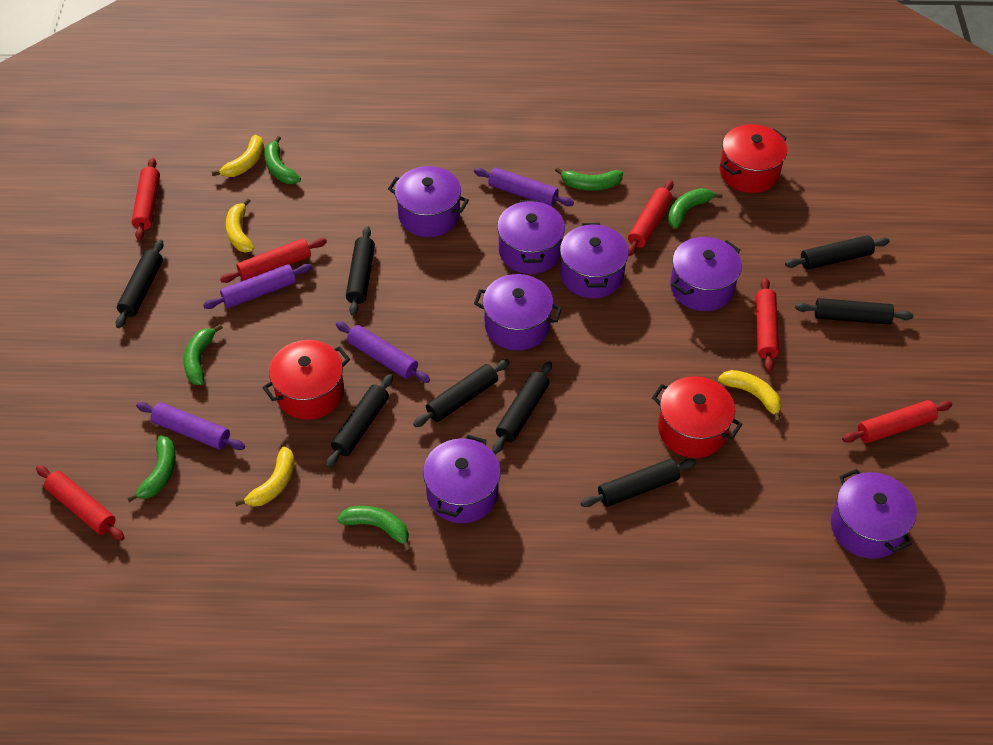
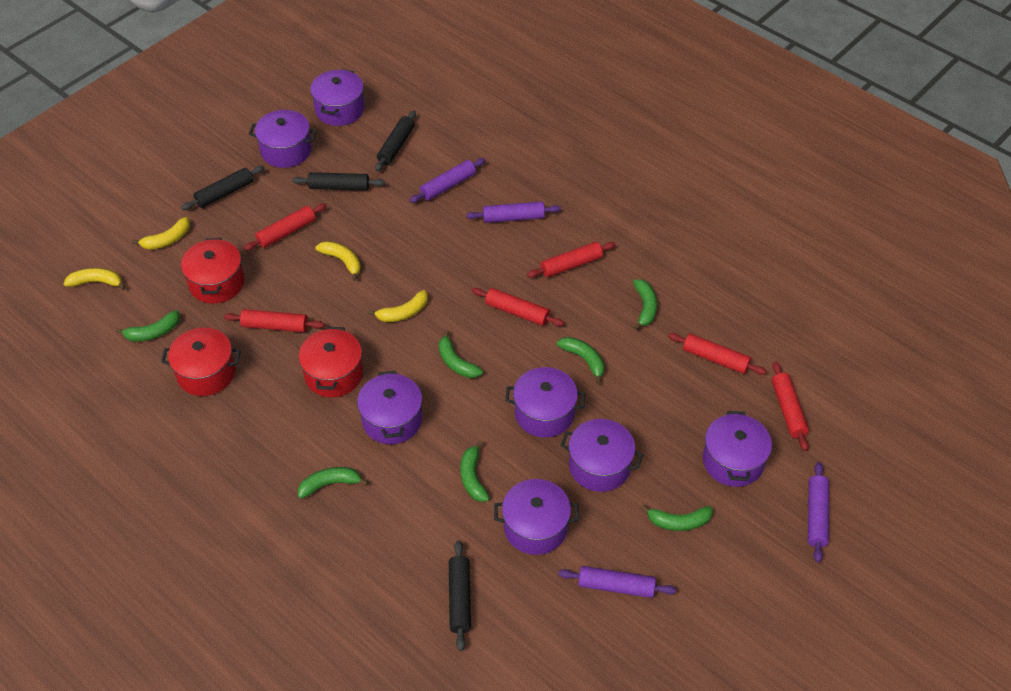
black rolling pin: [116,240,164,328] [326,374,393,468] [346,226,375,316] [413,359,510,427] [492,361,552,454] [581,459,696,507] [785,235,890,270] [795,298,913,325] = 8 -> [181,166,264,210] [292,172,385,191] [375,110,416,172] [449,540,471,651] = 4
green banana: [127,435,176,502] [183,324,223,385] [264,136,301,184] [337,506,411,552] [555,167,623,191] [668,188,722,229] = 6 -> [115,310,180,342] [298,467,368,498] [439,330,483,378] [460,440,490,502] [557,337,605,384] [633,279,657,330] [641,504,713,531] = 7

